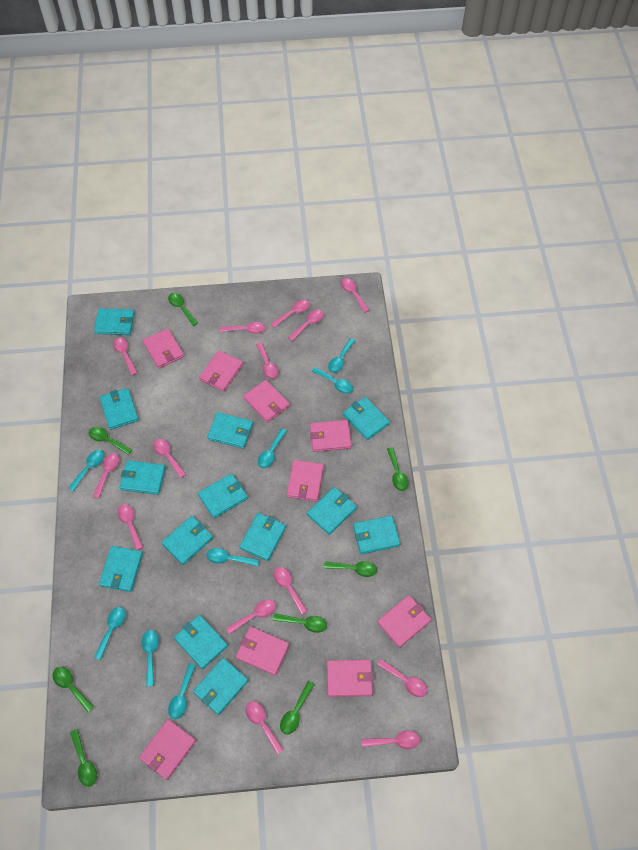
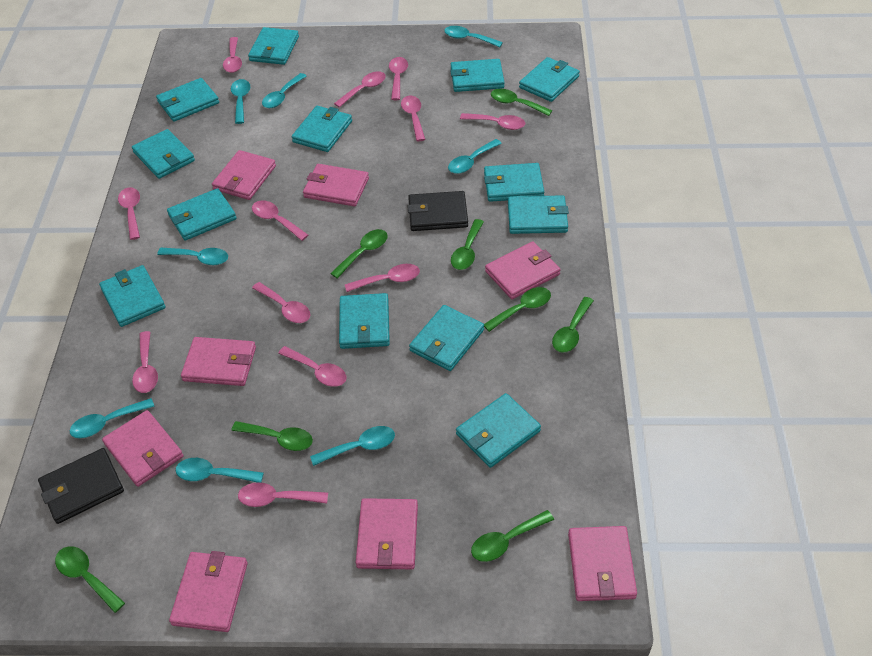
black wallet: none = 0 -> [38,448,124,524] [408,191,468,231] = 2
pink spoon: [93,453,119,499] [113,338,137,376] [117,504,144,550] [153,439,186,478] [220,322,266,334] [226,600,276,635] [245,701,284,754] [256,342,278,379] [271,300,310,327] [273,567,308,615] [288,310,324,341] [341,278,369,313] [361,730,420,749] [377,659,427,697] = 14 -> [118,187,140,240] [132,331,158,393] [223,37,242,73] [238,482,328,507] [252,200,308,241] [252,282,310,323] [278,346,346,387] [334,71,386,108] [345,264,420,292] [389,57,408,100] [401,96,425,141] [460,113,525,130] = 12
pink wallet: [139,719,196,780] [143,328,184,369] [199,350,243,391] [236,627,289,676] [243,380,290,423] [287,460,324,501] [310,420,352,452] [327,660,373,697] [377,595,431,648] = 9 -> [102,410,183,487] [169,551,248,632] [181,337,256,386] [212,150,276,200] [303,164,369,206] [356,498,418,569] [485,241,561,299] [568,526,637,601] = 8

